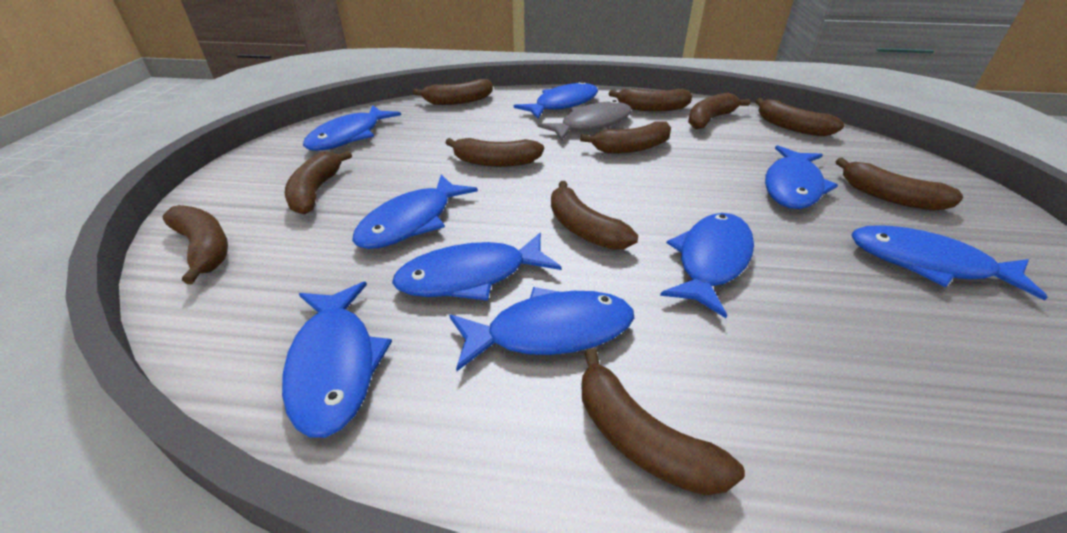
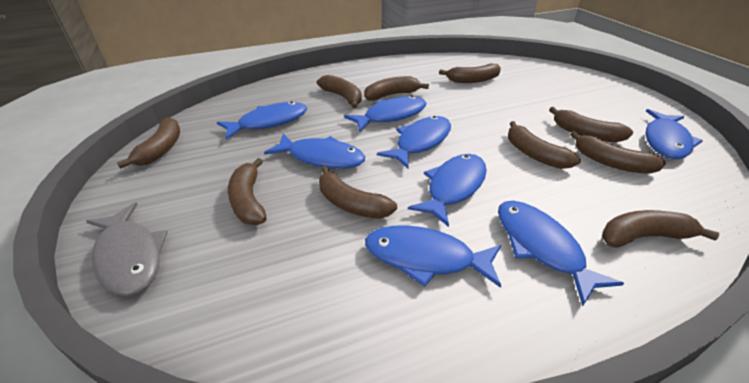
blue fish: [282,282,392,438] [303,105,401,151] [352,175,478,249] [392,233,561,301] [449,287,634,371] [514,81,598,119] [660,213,754,318] [765,145,838,209] [851,225,1048,301] = 9 -> [217,102,307,139] [264,134,365,169] [344,96,427,132] [365,225,501,288] [377,116,451,168] [408,154,487,227] [498,201,624,306] [646,109,703,159] = 8
brown banana: [163,205,228,284] [285,151,352,215] [413,79,493,105] [445,138,544,167] [551,181,638,250] [580,121,671,153] [582,348,745,496] [609,88,692,112] [688,93,750,129] [756,98,845,137] [836,158,963,211] = 11 -> [117,117,180,169] [228,158,267,225] [317,75,362,108] [319,166,397,219] [364,76,429,101] [439,64,501,83] [508,121,581,169] [549,107,633,142] [570,131,666,174] [602,210,719,248] = 10

